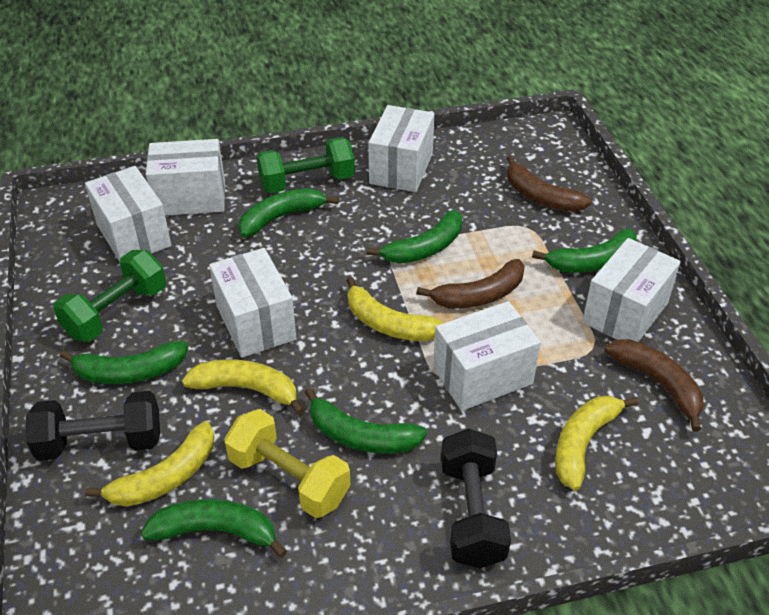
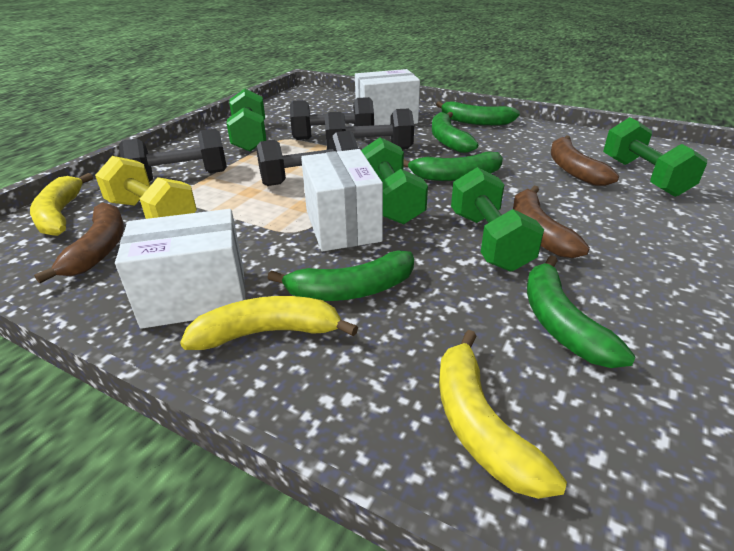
black dumbbell: [26,391,160,461] [441,429,511,568] = 2 -> [119,129,227,182] [256,130,358,186] [290,97,374,140] [325,109,414,150] = 4
green banana: [60,341,188,384] [141,499,287,558] [238,188,339,237] [305,387,427,454] [367,210,462,264] [532,229,637,272] = 6 -> [268,250,414,301] [403,152,503,181] [432,112,478,153] [436,101,520,126] [527,255,636,368] = 5
green dumbbell: [53,250,166,342] [257,137,355,193] = 2 -> [227,89,266,152] [361,137,428,224] [451,167,544,272] [603,117,707,197] = 4
white box: [85,166,171,262] [146,139,225,216] [209,248,297,358] [368,105,434,192] [433,301,541,411] [582,238,681,342] = 6 -> [115,209,246,329] [301,149,383,251] [355,69,420,125] = 3
yellow banana: [85,421,215,507] [182,359,304,415] [346,277,444,341] [555,396,638,491] = 4 -> [30,173,93,236] [180,296,358,350] [439,330,567,499] = 3

